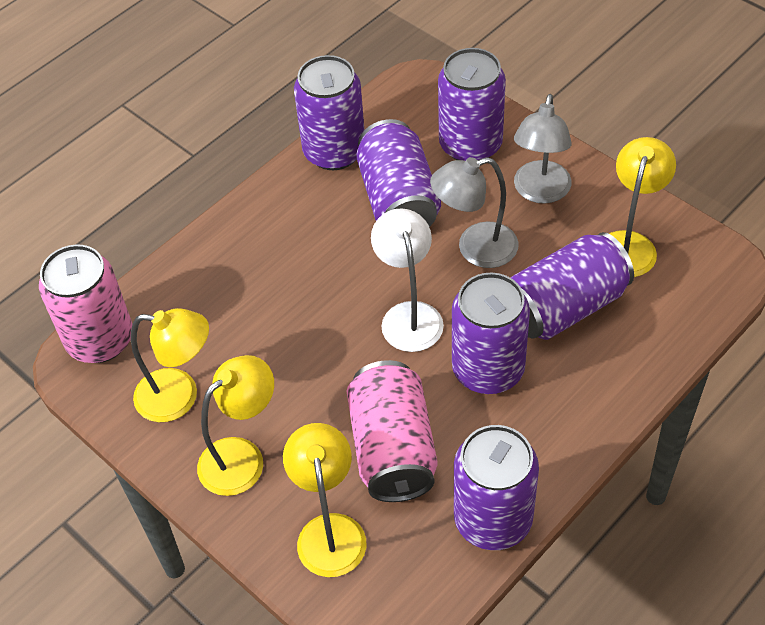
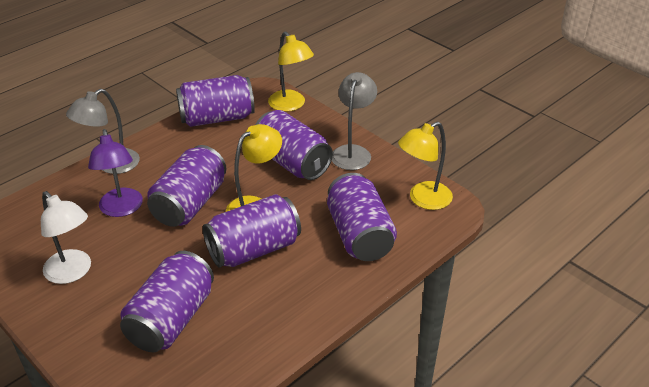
pink can: [39,244,132,363] [347,360,437,502] = 2 -> none = 0
purple lamp: none = 0 -> [88,129,143,217] = 1
yellow lamp: [131,308,209,422] [197,355,274,496] [283,423,366,577] [609,137,676,277] = 4 -> [226,124,282,212] [268,31,314,112] [398,122,453,210] = 3

